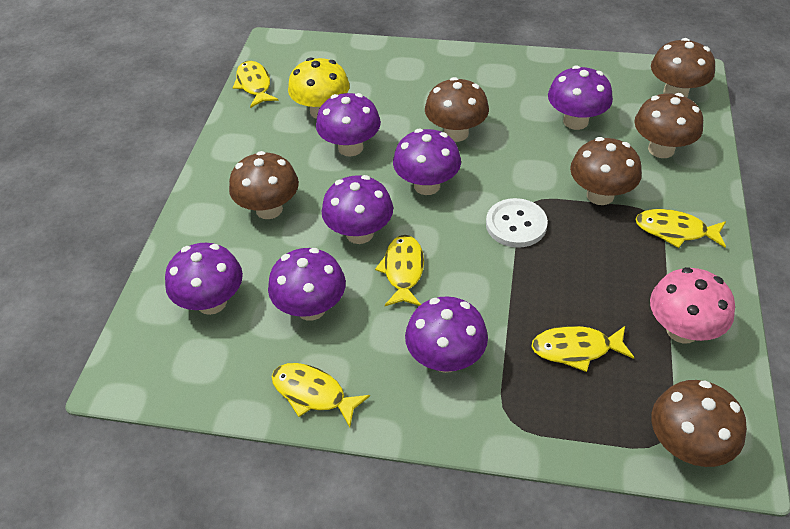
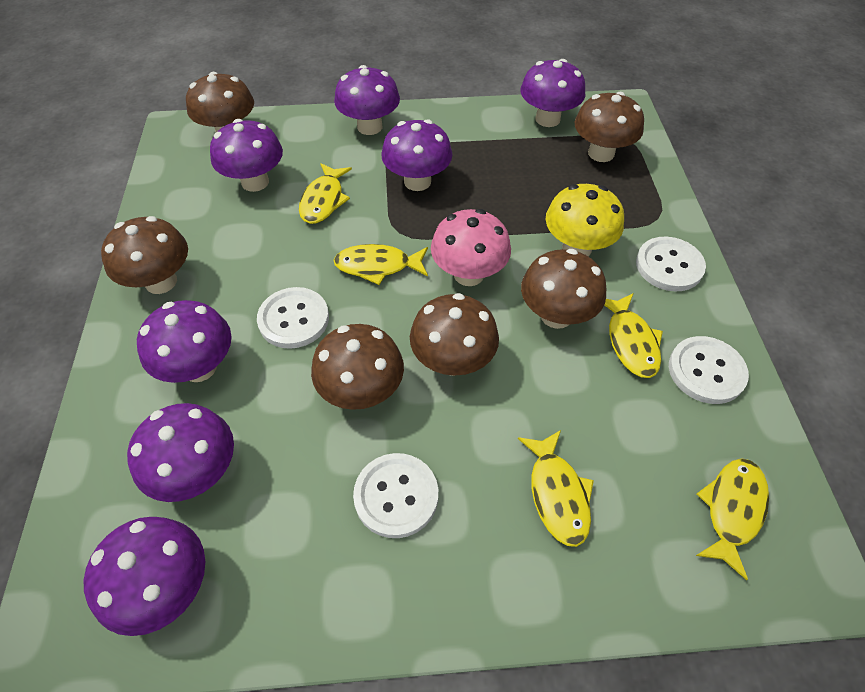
white button: [486,198,548,248] = 1 -> [257,287,329,349] [353,453,438,538] [636,237,706,291] [669,336,749,404] = 4

